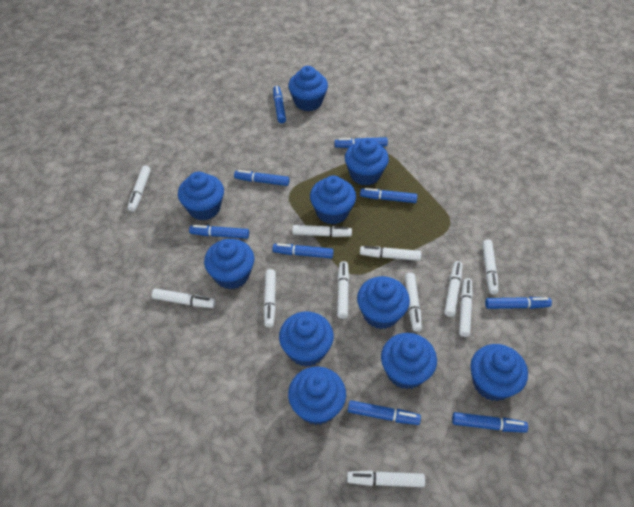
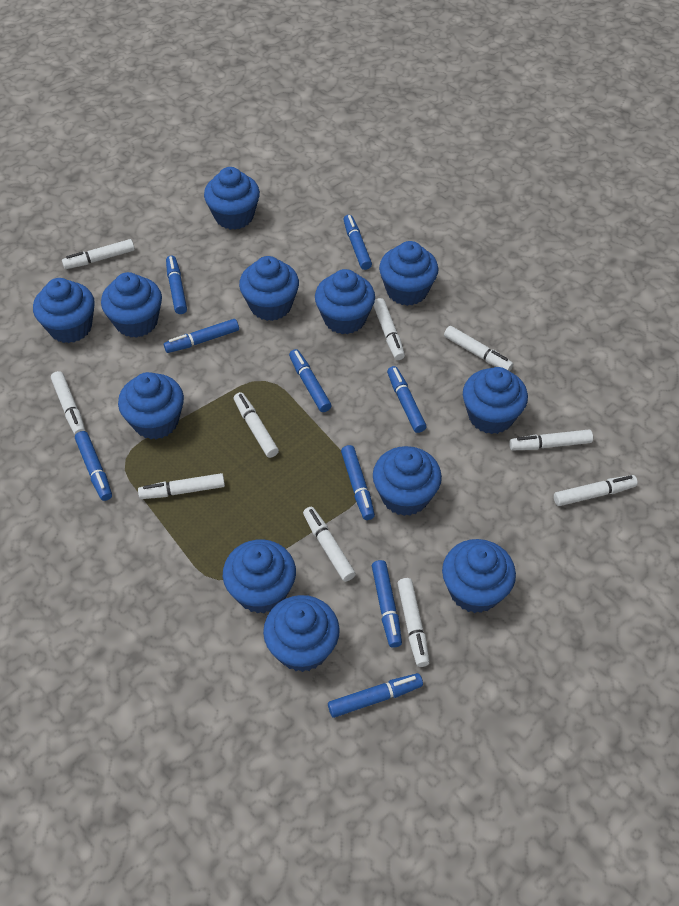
blue cupcake: [178,172,224,221] [204,239,254,289] [279,312,334,367] [288,66,328,111] [288,367,346,425] [310,175,356,224] [345,138,389,186] [357,276,410,329] [381,333,437,389] [470,344,528,401] = 10 -> [33,278,95,343] [101,272,162,338] [118,372,184,439] [204,167,260,230] [223,539,296,613] [239,256,299,321] [263,595,340,672] [315,269,375,334] [373,446,442,516] [379,241,439,306] [442,539,516,613] [463,367,528,434] = 12
white marker: [128,166,151,212] [152,288,216,308] [264,269,276,328] [292,225,352,237] [337,261,349,319] [347,471,425,487] [360,246,421,261] [405,273,422,332] [444,261,463,317] [459,278,473,337] [482,240,499,294] = 11 -> [51,371,85,435] [62,239,135,269] [138,473,225,499] [234,392,279,458] [303,507,356,582] [373,298,405,360] [397,578,430,667] [444,326,513,371] [509,429,593,450] [554,475,638,506] = 10

